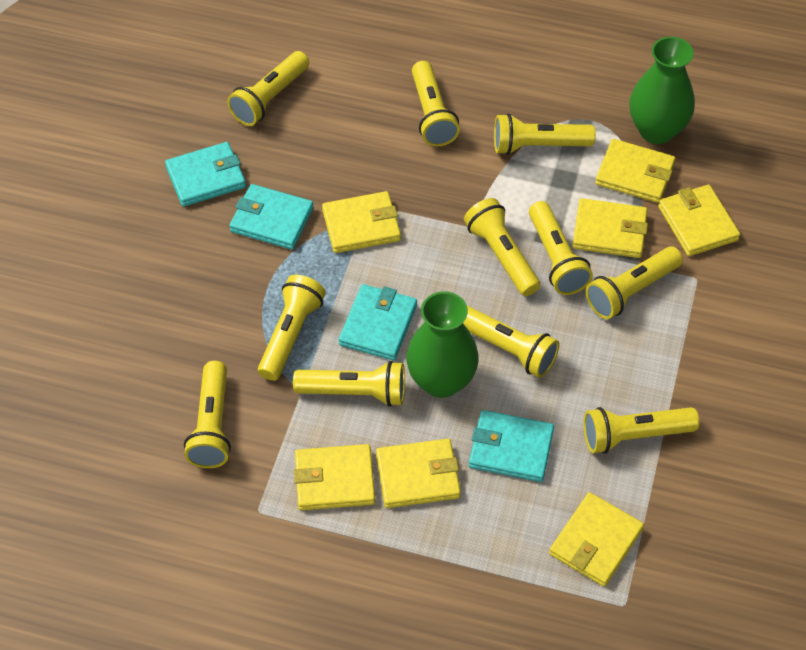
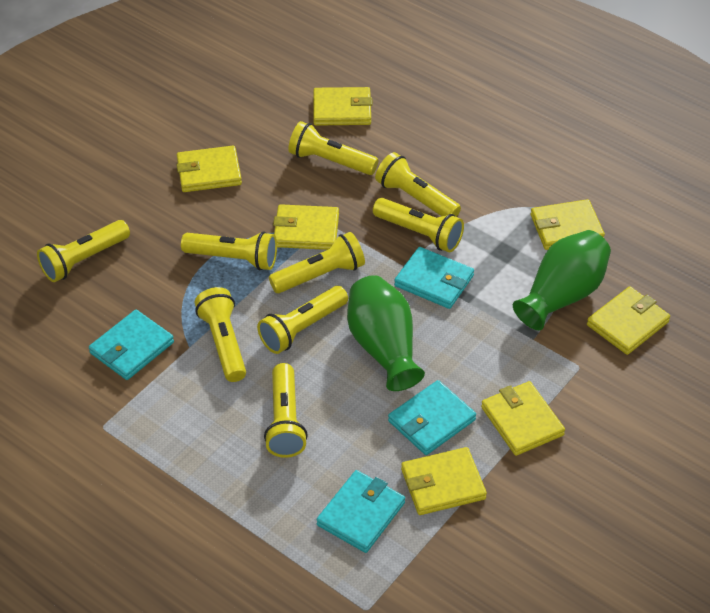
yellow flashlight: [184,361,231,468] [227,51,309,126] [258,275,326,381] [293,361,405,407] [412,61,460,146] [463,305,560,378] [464,198,540,296] [494,113,596,155] [529,201,593,295] [584,407,699,454] [586,247,683,319] = 11 -> [37,220,130,282] [181,232,277,270] [195,287,246,382] [257,286,348,354] [264,363,308,458] [269,232,365,293] [288,121,378,175] [373,198,464,252] [375,152,461,217] = 9

